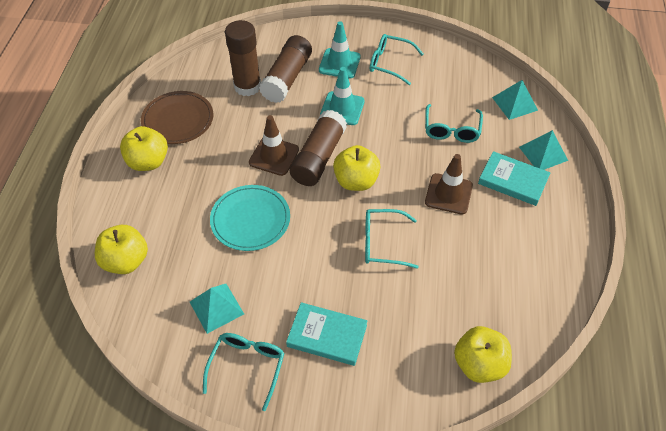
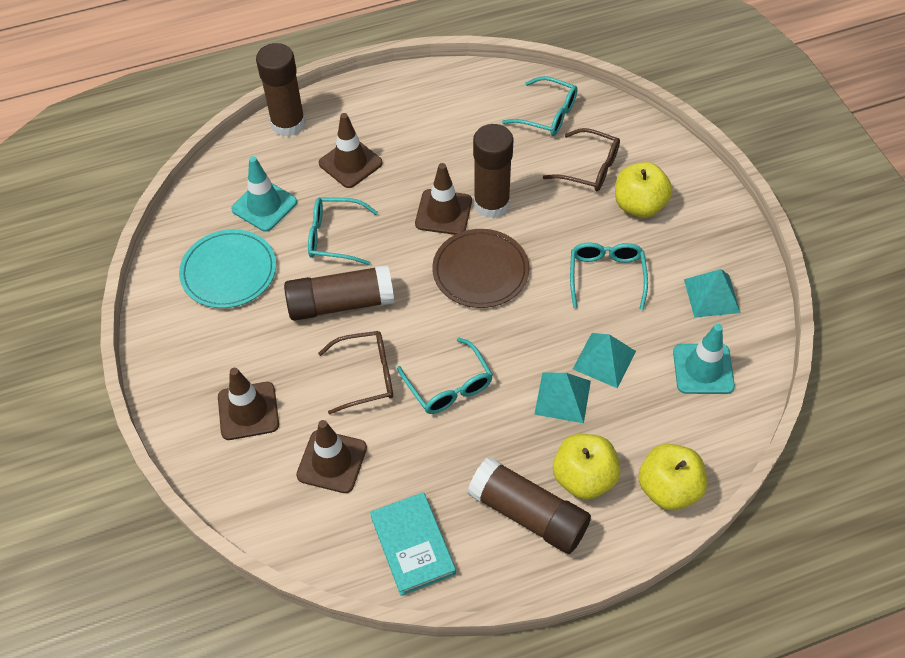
brown glasses: none = 0 -> [318,331,393,415] [543,128,620,191] = 2
brown glue stick: [225,20,261,96] [259,35,312,103] [290,110,347,186] = 3 -> [256,43,306,137] [284,265,394,321] [467,457,591,554] [473,124,513,218] = 4
brown traffic cone: [249,115,299,176] [425,154,473,215] = 2 -> [218,368,279,440] [296,420,367,493] [319,113,383,188] [415,163,472,235] = 4
turquoise book: [286,302,367,366] [478,151,550,206] = 2 -> [370,492,456,596] = 1
yellow apple: [95,225,148,274] [120,126,168,171] [333,145,381,191] [454,326,512,383] = 4 -> [553,434,621,500] [615,162,672,218] [638,444,707,510] = 3

